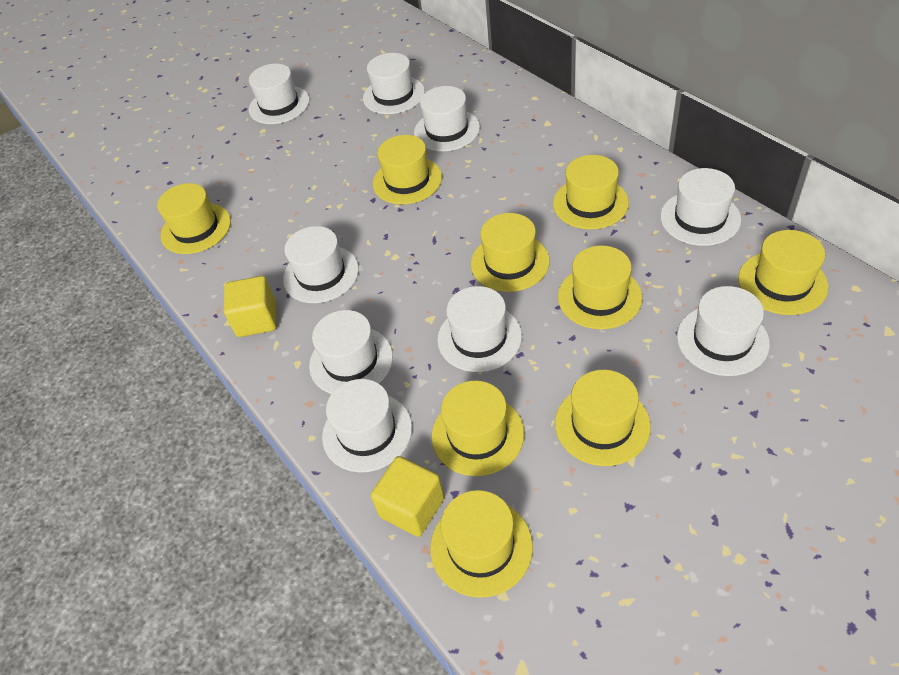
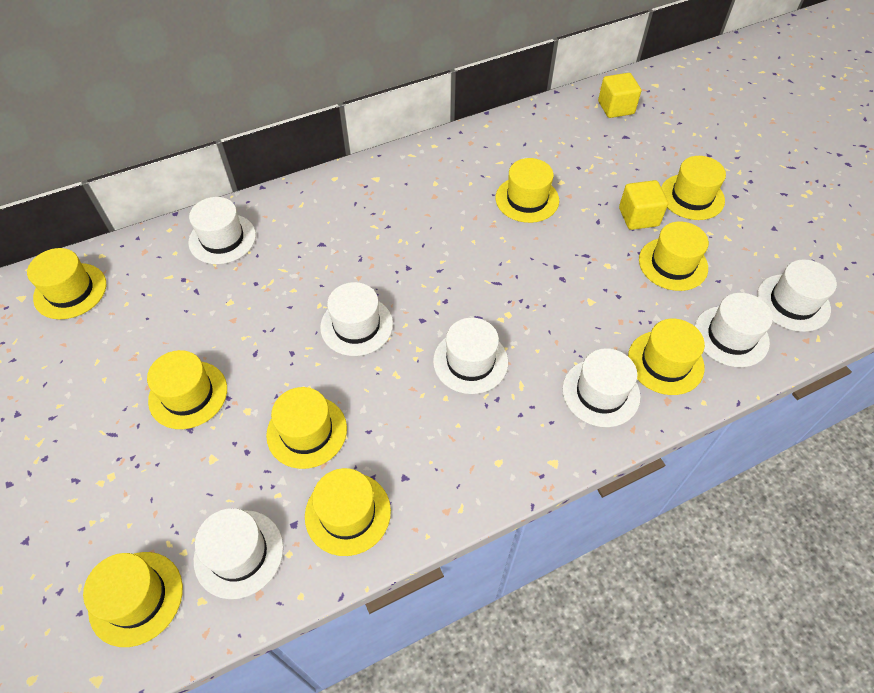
white hat: [249,64,310,124] [283,226,359,303] [309,310,393,394] [322,379,412,472] [363,53,425,114] [414,86,480,151] [437,286,522,372] [660,168,741,246] [677,286,770,376] = 9 -> [188,197,256,264] [193,508,284,599] [320,282,393,356] [433,318,508,394] [562,348,641,427] [695,293,773,367] [757,259,837,332] = 7

